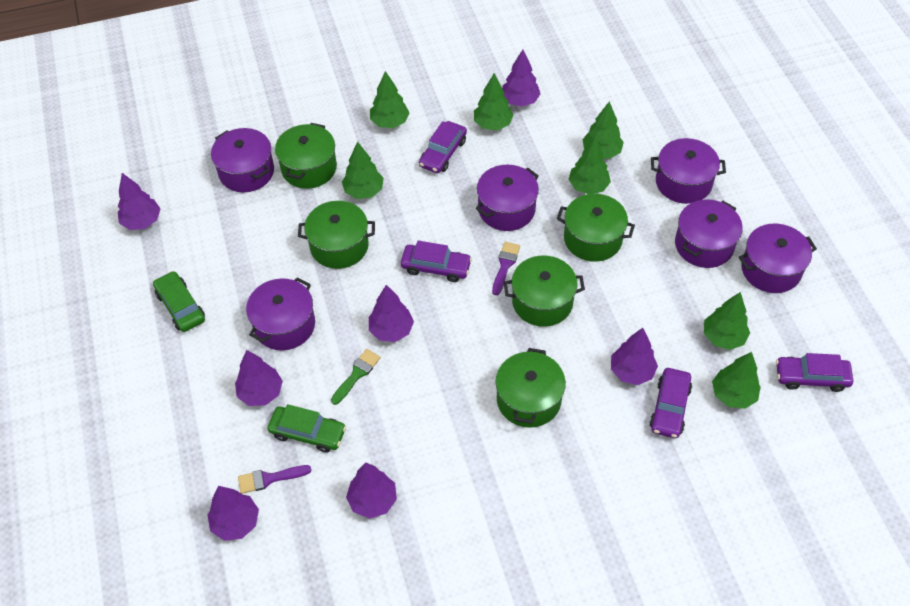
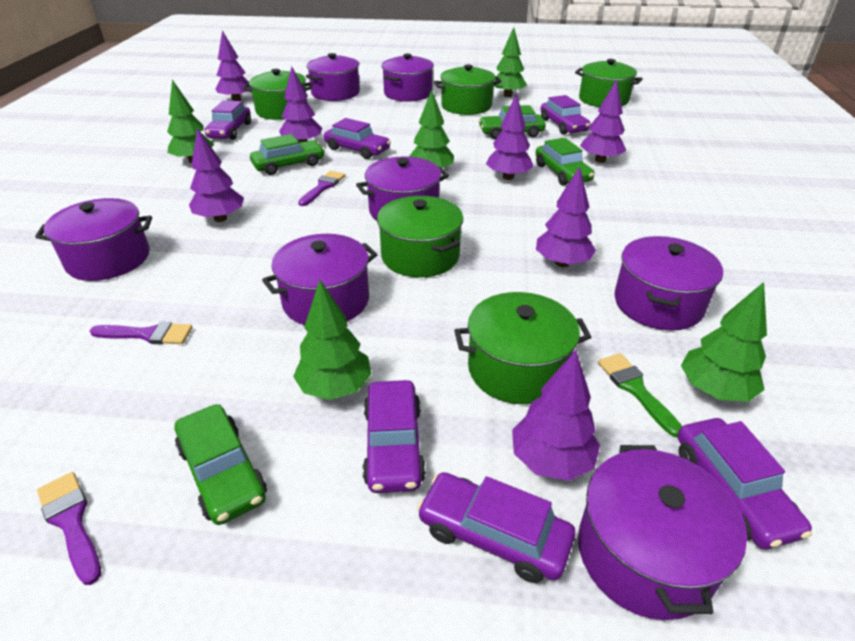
green car: [153,271,205,332] [267,404,346,453] = 2 -> [175,404,267,525] [250,134,325,175] [478,105,546,139] [536,138,594,185] = 4
green tree: [342,141,384,199] [370,71,410,128] [474,73,514,130] [569,136,611,194] [583,101,624,159] [704,292,750,350] [712,352,761,409] = 7 -> [167,80,214,163] [293,280,372,400] [409,90,454,168] [494,27,527,97] [681,282,767,402] = 5
purple brush: [238,465,311,494] [492,242,520,295] = 2 -> [37,472,101,585] [90,322,193,345] [298,171,345,206] = 3
purple car: [401,241,472,282] [419,121,467,173] [649,368,692,438] [776,353,853,392] = 4 -> [204,100,251,140] [324,118,391,159] [362,380,426,493] [417,472,575,583] [541,95,590,135] [678,418,812,549] = 6
purple pot: [211,128,274,192] [246,277,315,350] [476,165,539,231] [651,138,726,204] [675,200,743,268] [739,224,817,293] = 6 -> [35,198,152,281] [262,234,378,325] [306,53,360,101] [356,156,449,221] [381,54,434,102] [578,445,747,620] [614,236,723,331] = 7

